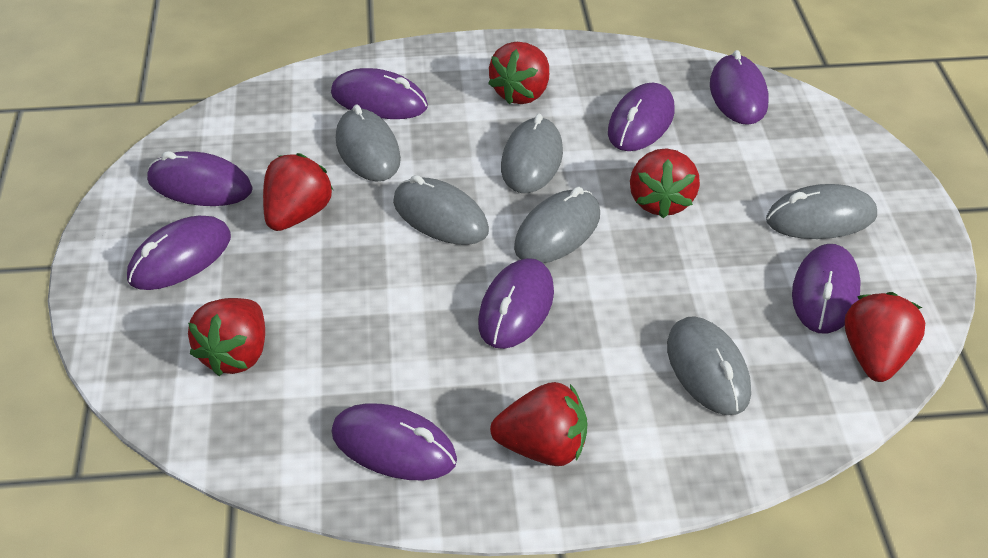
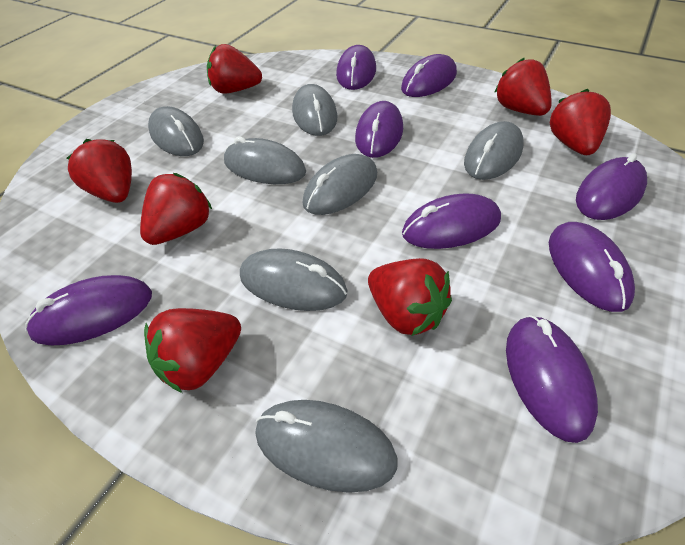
grey mouse: [336,105,401,182] [393,175,489,245] [501,114,563,193] [514,187,600,263] [667,316,751,415] [766,184,877,239] = 6 -> [148,106,204,156] [224,136,306,184] [240,248,347,311] [255,400,398,493] [292,84,337,136] [303,154,377,215] [464,121,524,180] = 7
red strawberry: [188,298,265,376] [263,153,333,231] [488,42,549,104] [490,382,587,466] [630,148,700,218] [845,292,925,382] = 6 -> [67,139,132,203] [140,173,212,245] [144,308,241,393] [207,44,262,94] [368,258,452,336] [494,58,552,116] [550,89,611,155] = 7

